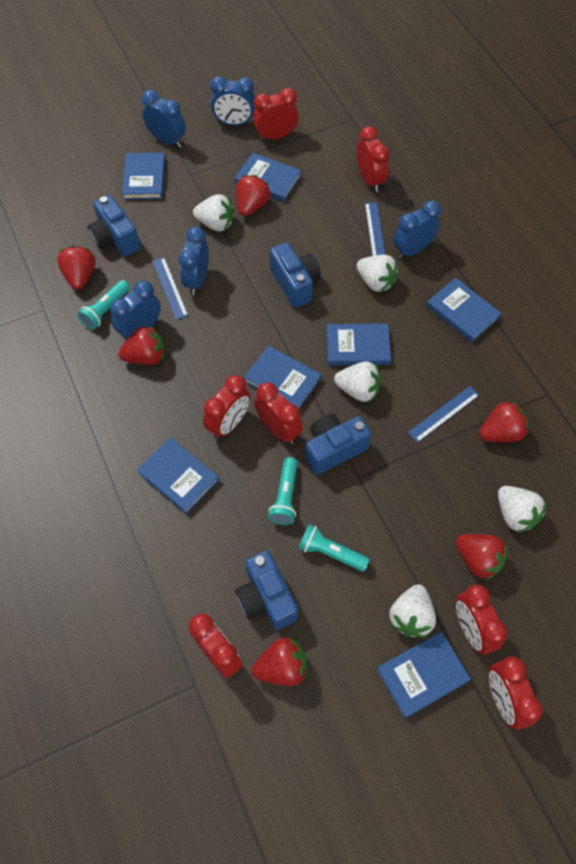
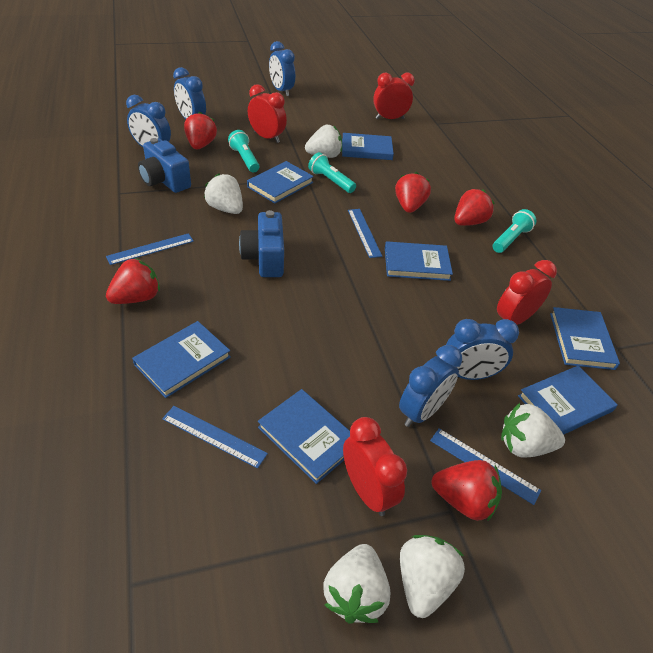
blue camera: [88,195,141,257] [235,550,298,630] [270,242,321,308] [305,414,371,475] = 4 -> [138,138,191,193] [239,210,284,277] = 2
blue ruler: [152,257,188,320] [365,202,385,256] [408,386,479,443] = 3 -> [106,233,194,265] [162,406,268,469] [348,209,382,258] [430,428,541,505] = 4
red clock: [189,613,242,679] [203,375,250,439] [253,88,298,141] [254,382,303,444] [357,126,389,192] [456,584,507,655] [489,656,542,730] = 7 -> [248,84,287,143] [343,417,407,516] [373,72,415,119] [497,260,557,325] = 4
red strawberry: [57,245,96,290] [118,325,164,365] [236,175,270,216] [252,637,307,686] [455,534,507,581] [479,400,528,442] = 6 -> [106,258,160,304] [184,112,217,150] [395,172,431,213] [432,460,502,522] [454,189,494,226] = 5

